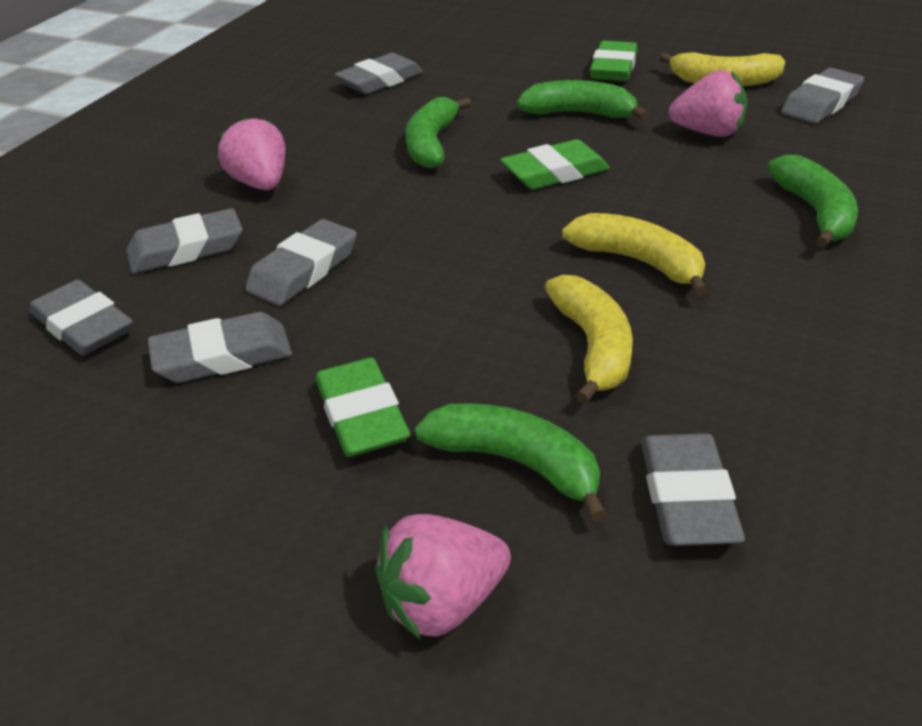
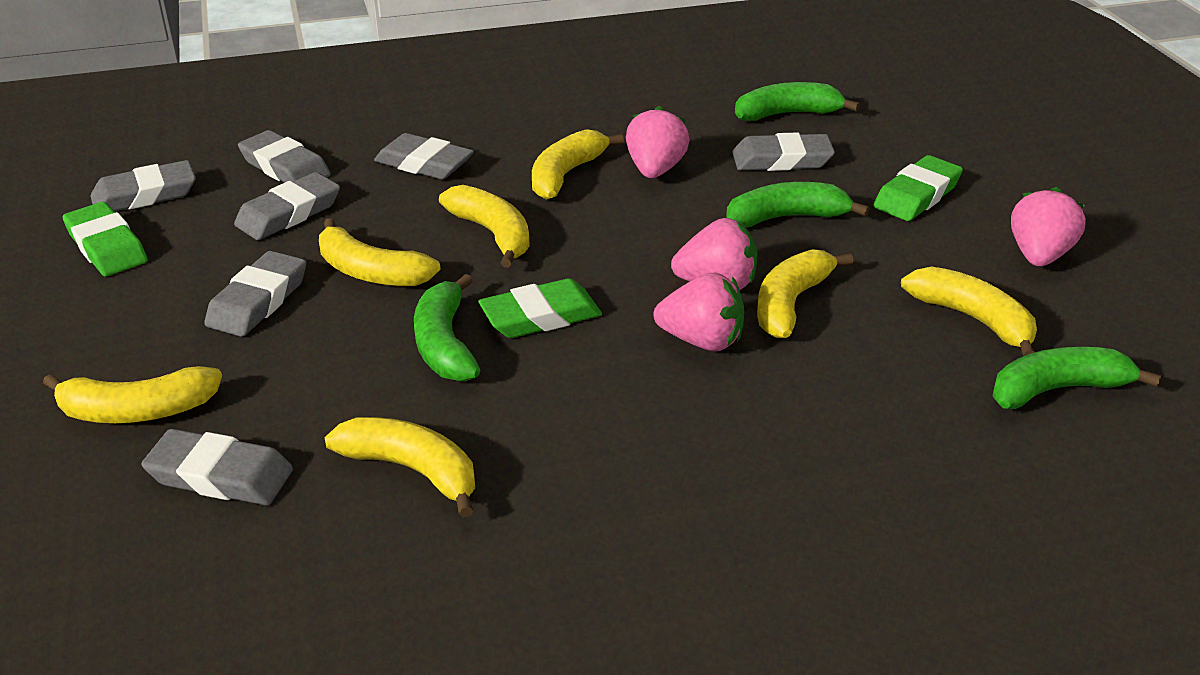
pink strawberry: [217,115,286,190] [375,514,511,640] [668,70,748,137] = 3 -> [626,106,690,178] [654,272,744,351] [671,218,758,290] [1011,187,1086,266] = 4
yellow banana: [545,275,633,404] [562,213,708,296] [659,52,785,86] = 3 -> [43,366,222,423] [319,218,441,286] [324,417,475,518] [439,185,530,268] [532,129,624,200] [757,249,853,338] [901,267,1037,356] = 7

